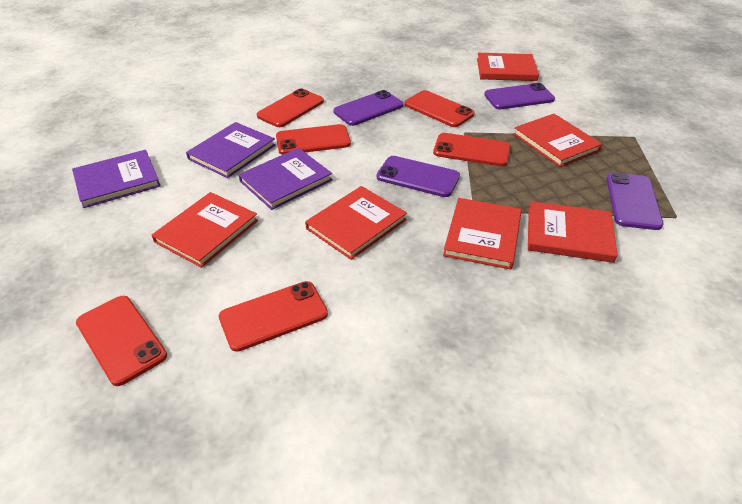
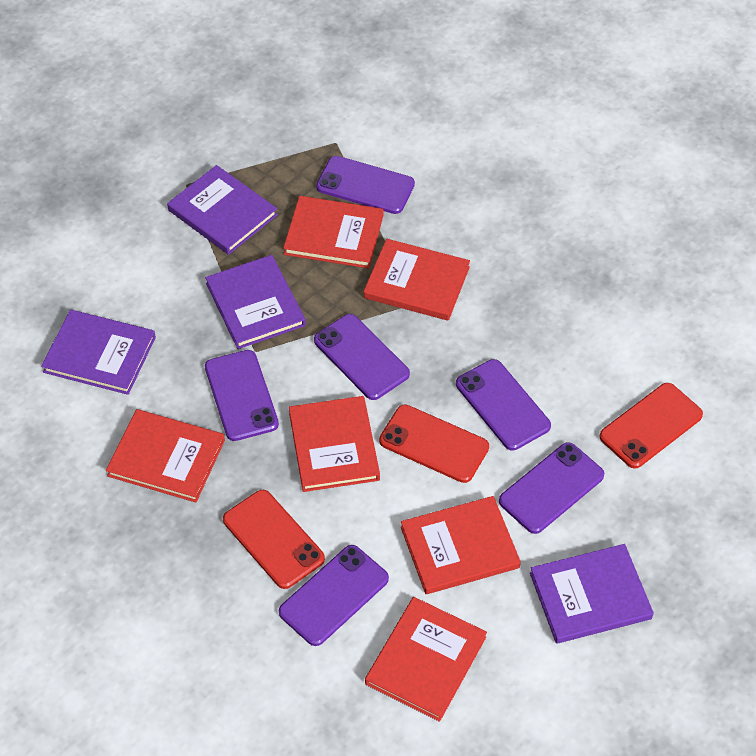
purple book: [72,150,161,208] [186,122,275,178] [238,148,333,210] = 3 -> [41,310,156,395] [167,165,278,255] [205,255,306,349] [530,544,654,644] = 4
purple phone: [333,90,403,126] [377,156,460,197] [484,83,555,109] [607,173,663,230] = 4 -> [205,350,279,441] [279,545,389,646] [314,314,410,400] [316,156,415,214] [456,359,551,450] [499,442,604,534] = 6
red phone: [76,296,167,386] [219,281,328,352] [257,88,324,127] [276,124,351,155] [405,90,474,127] [433,133,511,166] = 6 -> [223,490,325,589] [379,405,489,483] [599,383,703,469] = 3

